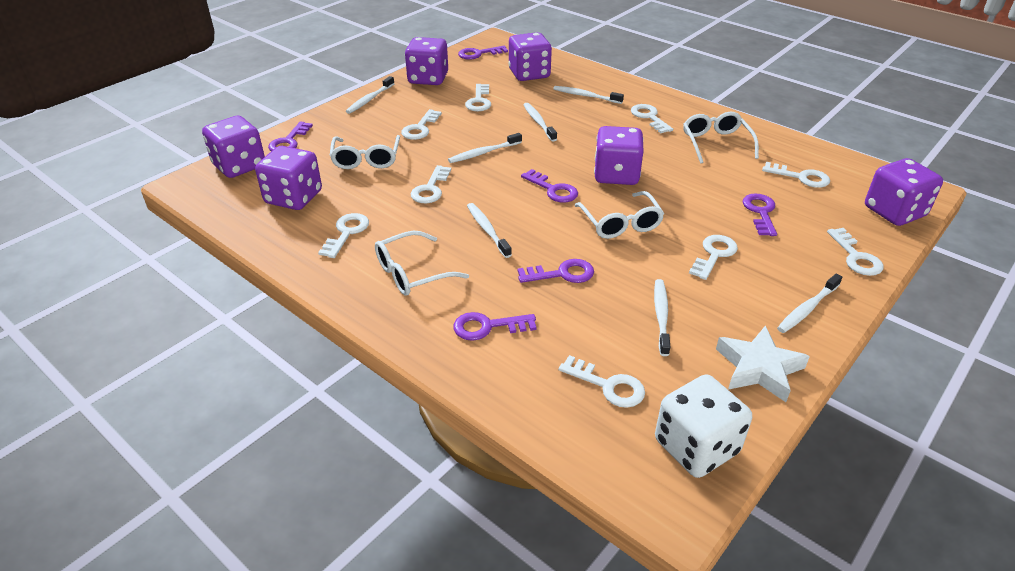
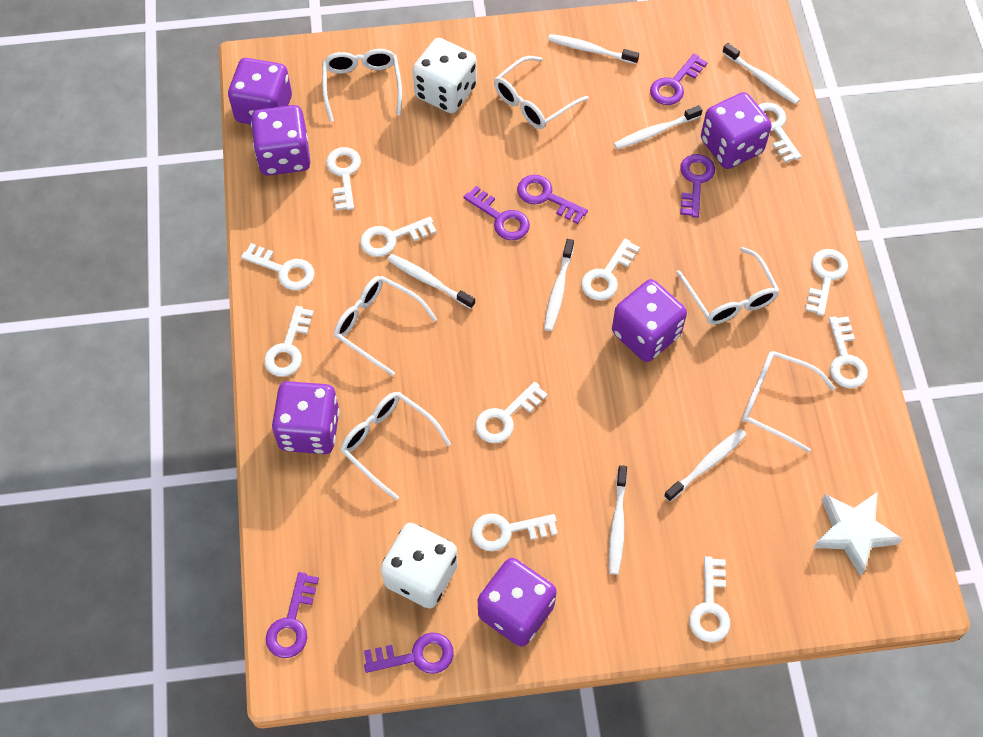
white dice: [655,374,752,478] = 1 -> [381,523,458,609] [413,38,477,113] = 2
white glasses: [330,135,400,169] [375,231,469,296] [574,191,664,239] [683,112,759,164] = 4 -> [322,49,402,122] [334,276,437,376] [340,392,451,500] [494,56,589,129] [676,247,780,325] [742,351,835,453] = 6
white key: [318,213,369,258] [401,109,442,140] [411,165,451,203] [465,84,491,111] [558,355,645,408] [631,104,673,133] [689,235,738,280] [762,162,830,188] [827,228,884,276] = 9 -> [241,243,315,290] [264,306,314,377] [326,147,361,210] [360,217,437,257] [472,513,558,551] [475,382,548,443] [581,238,640,300] [689,556,730,642] [758,102,801,163] [805,249,848,316] [829,316,868,388] = 11

